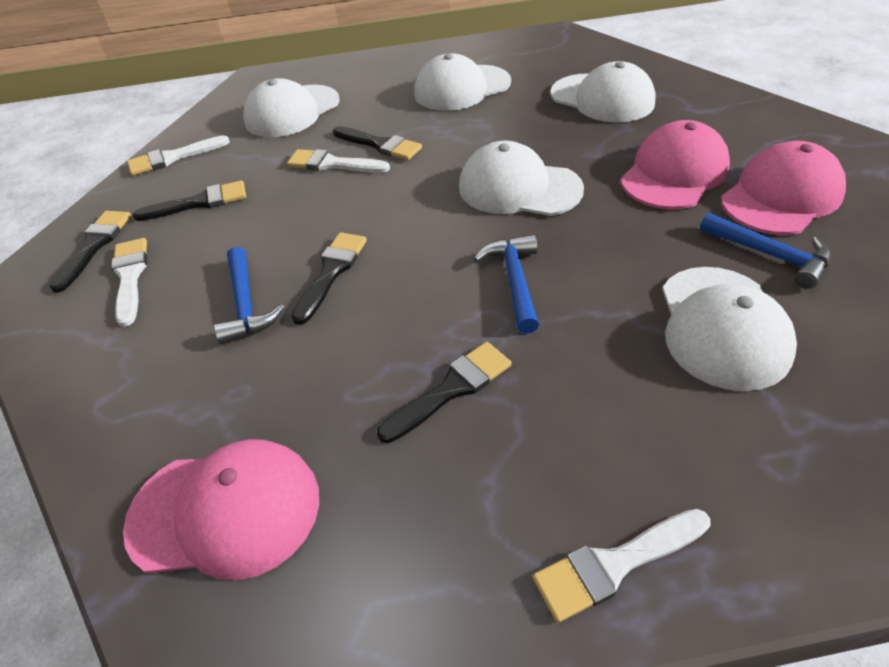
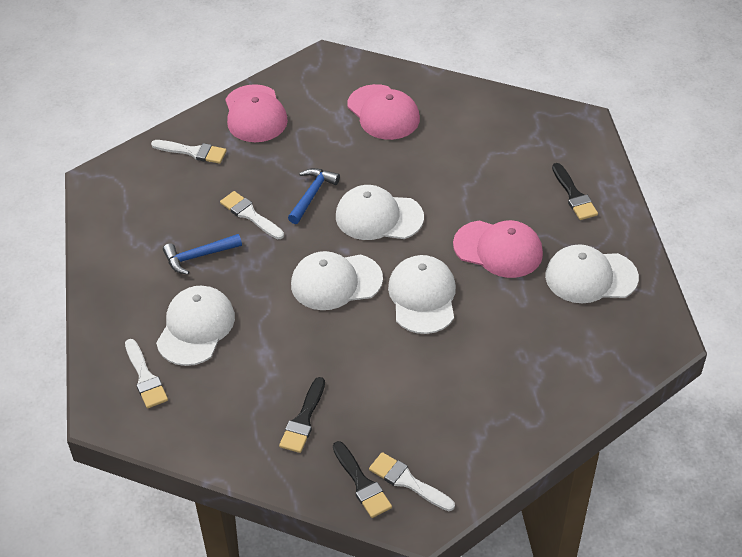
black brush: [49,211,131,293] [133,180,246,221] [291,232,367,325] [333,126,422,160] [377,342,512,443] = 5 -> [279,377,325,453] [333,441,392,518] [552,163,598,220] = 3
blue hammer: [214,247,284,344] [474,234,539,334] [700,212,831,289] = 3 -> [163,234,242,274] [288,168,340,224] = 2

